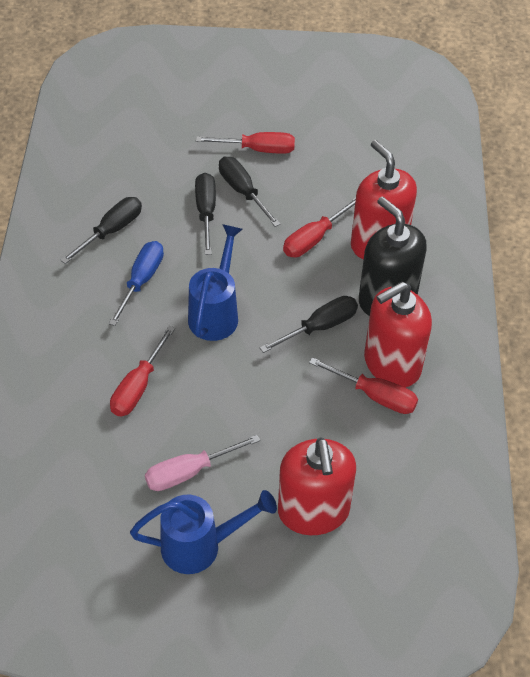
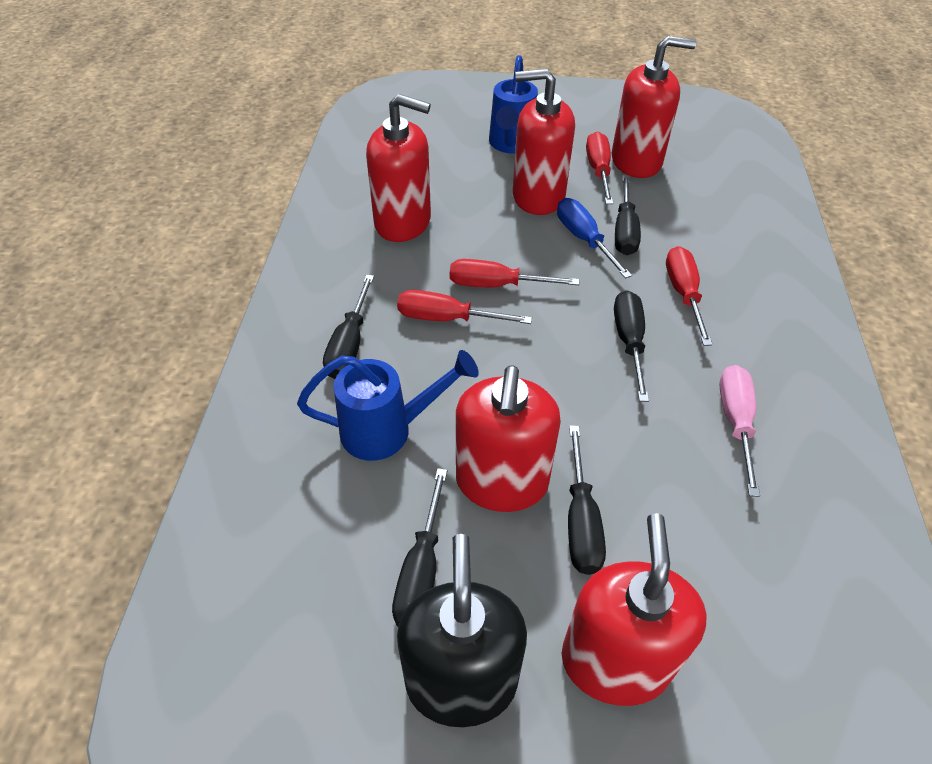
black screwdriver: [60,197,142,264] [195,173,216,255] [219,157,280,227] [260,296,358,353] = 4 -> [323,275,374,379] [392,468,447,626] [568,425,606,575] [614,290,649,402] [615,175,641,256] = 5
red soap dispenser: [278,437,356,535] [351,140,417,260] [364,282,432,388] = 3 -> [366,94,431,242] [456,365,561,512] [513,69,575,215] [562,513,707,706] [612,36,696,178] = 5

